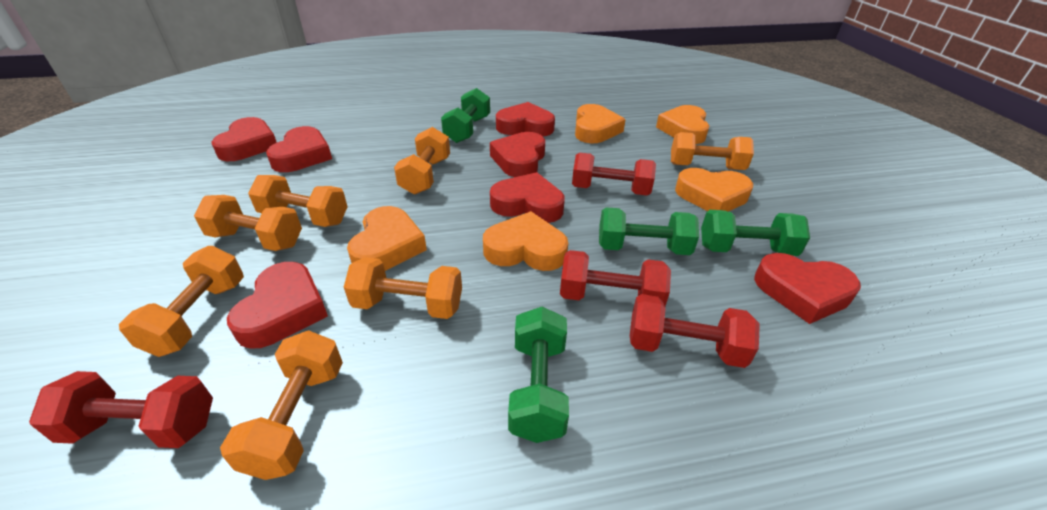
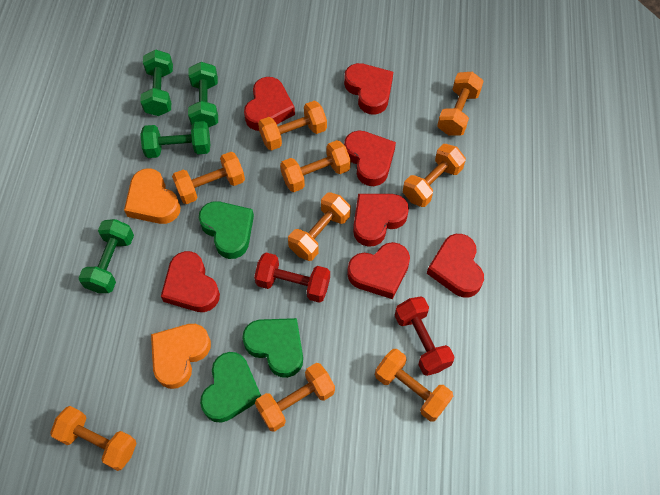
green heart: none = 0 -> [199,201,254,259] [200,352,261,423] [242,318,303,378] = 3
orange dumbbell: [119,246,244,357] [194,195,302,251] [220,330,343,480] [248,175,348,227] [344,257,462,319] [394,127,450,195] [671,132,754,170] = 7 -> [50,406,137,471] [172,152,245,204] [255,363,335,432] [258,101,327,151] [280,140,351,192] [288,192,351,261] [375,349,453,422] [403,144,466,207] [437,72,484,136] = 9
orange heart: [347,206,427,271] [483,211,568,271] [575,104,626,143] [656,105,709,144] [675,168,753,211] = 5 -> [124,168,180,224] [151,324,211,389] = 2
red dumbbell: [29,371,213,448] [560,250,671,306] [572,152,656,196] [630,294,760,368] = 4 -> [254,253,330,303] [395,296,455,376] = 2

